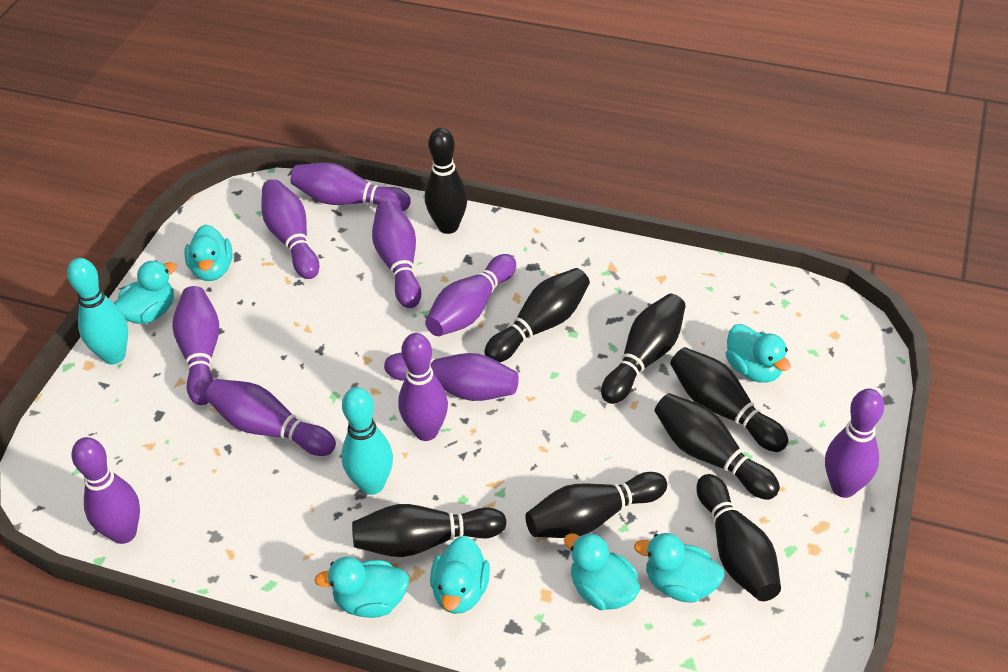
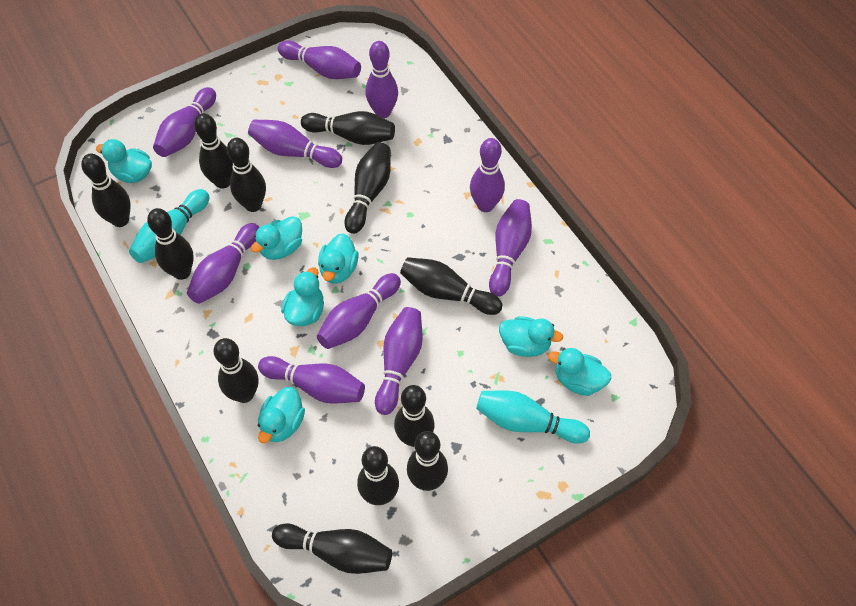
black bowling pin: [352,504,507,557] [425,128,467,234] [484,268,590,362] [525,472,667,538] [601,294,686,404] [654,393,780,500] [670,347,788,452] [696,474,781,601] = 8 -> [81,153,131,227] [147,208,194,280] [194,113,233,189] [214,338,258,403] [227,138,266,212] [272,523,392,574] [301,111,395,145] [344,142,391,234] [357,446,399,505] [394,385,435,447] [400,257,502,315] [407,431,448,491] = 12

